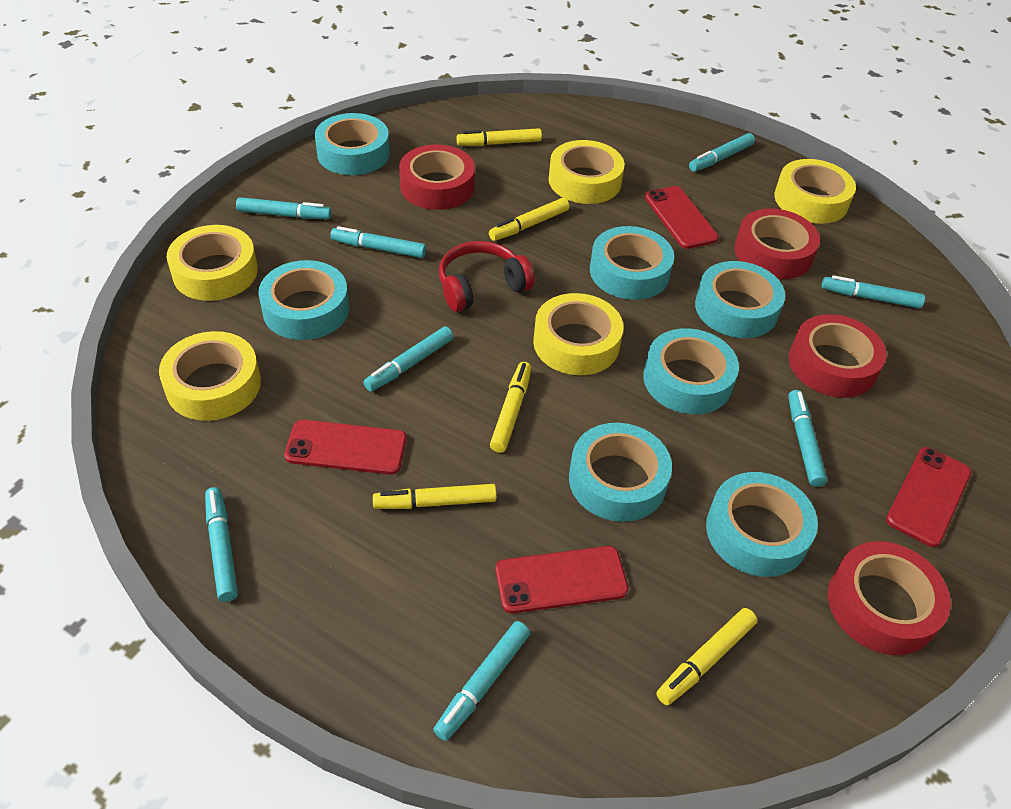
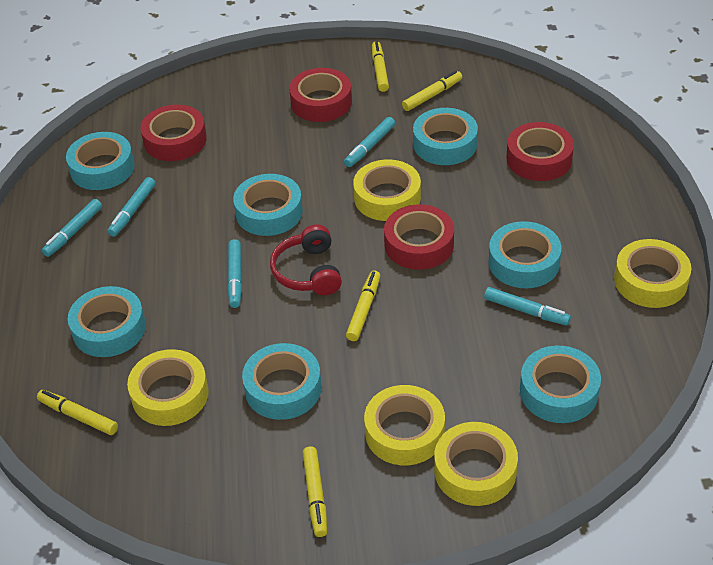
red phone: [284,420,407,475] [495,546,629,614] [645,186,719,249] [886,447,971,547] = 4 -> none = 0
turquoise marker: [205,487,238,602] [236,197,332,219] [330,226,426,258] [363,327,454,392] [433,621,530,741] [689,133,755,172] [788,390,827,487] [822,275,925,308] = 8 -> [42,199,102,257] [107,177,156,237] [227,239,242,308] [344,117,395,167] [484,287,571,326] = 5

